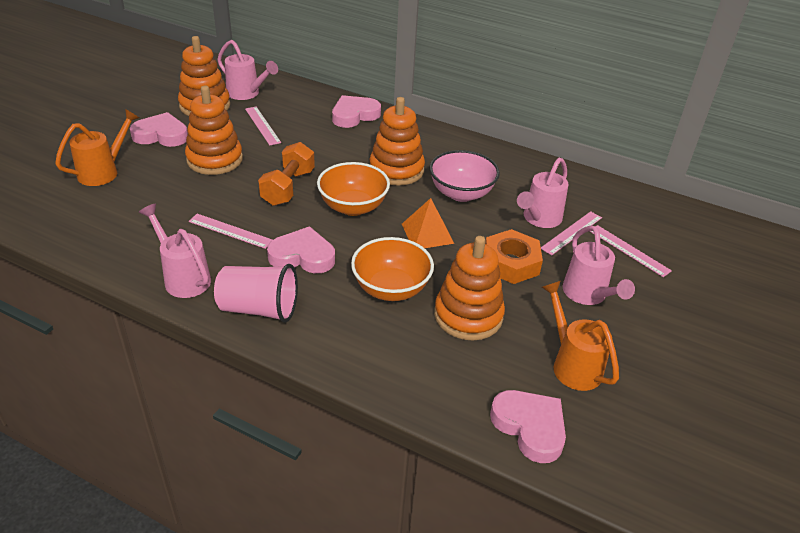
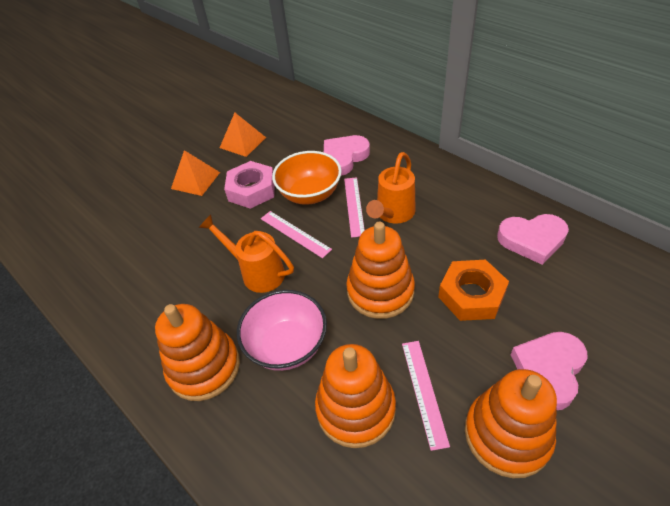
orange bowl: [317,162,390,216] [351,237,434,301] = 2 -> [272,151,341,205] = 1
orange dumbbell: [258,142,315,206] = 1 -> none = 0
orange pyramid: [402,198,454,248] = 1 -> [171,150,220,196] [220,113,266,157] = 2
pink cup: [214,264,298,323] = 1 -> none = 0
pink heart: [130,112,188,147] [267,226,335,273] [332,95,381,128] [490,390,566,463] = 4 -> [324,135,370,176] [497,214,569,265] [511,332,587,410] = 3
pink nut: none = 0 -> [224,161,275,209] = 1
pink ruler: [189,214,272,249] [245,107,281,146] [541,211,602,255] [590,225,672,277] = 4 -> [261,211,332,258] [344,177,365,238] [402,341,450,451] = 3
pink watering can: [139,204,211,298] [217,40,278,100] [517,157,569,228] [563,226,635,305] = 4 -> none = 0

